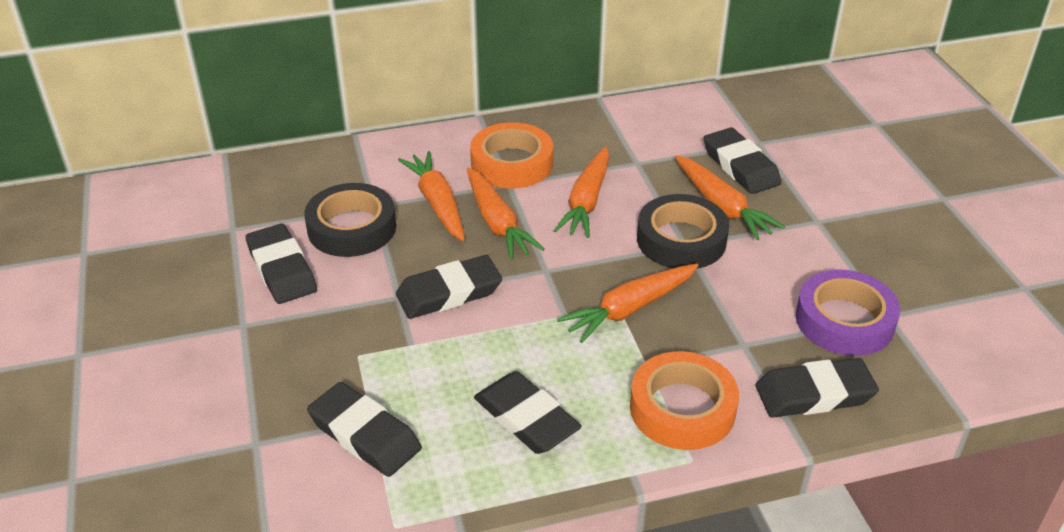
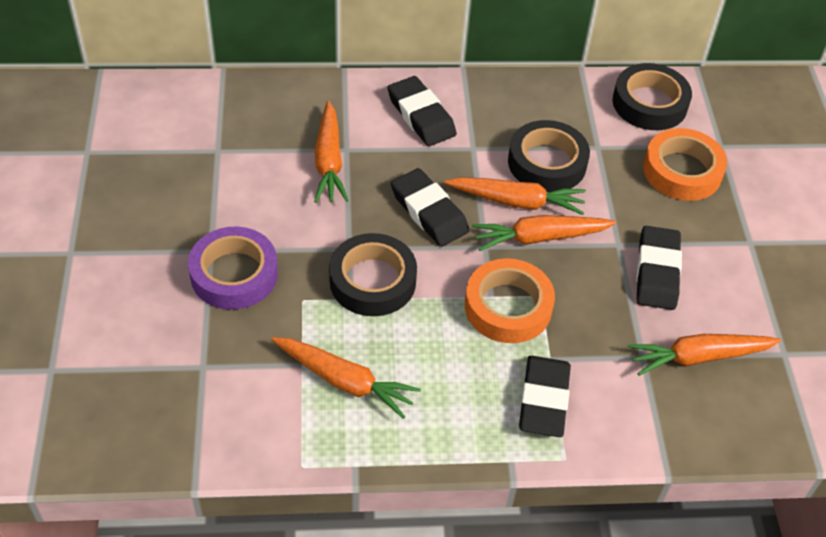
black eraser: [245,223,317,304] [307,382,422,477] [396,255,502,319] [474,371,582,454] [704,127,781,194] [755,358,879,418] = 6 -> [387,76,457,146] [391,168,469,247] [519,356,571,437] [636,226,682,310] = 4
black tape: [304,183,396,257] [637,194,729,269] = 2 -> [329,233,417,316] [508,120,590,192] [613,63,692,130] = 3

